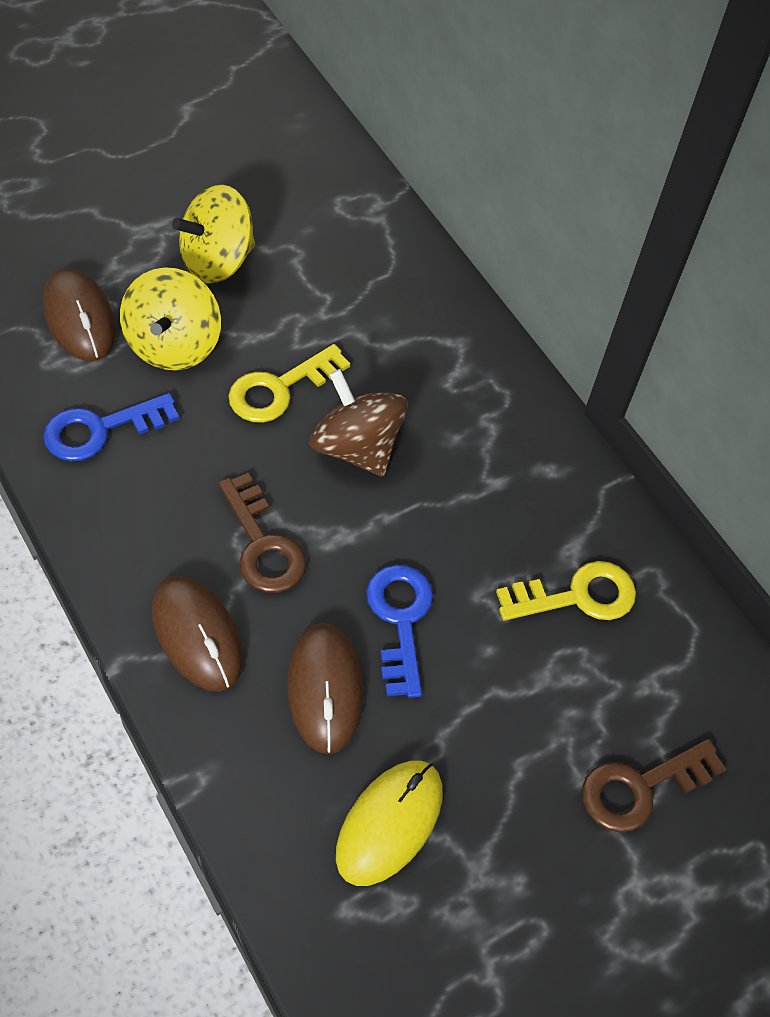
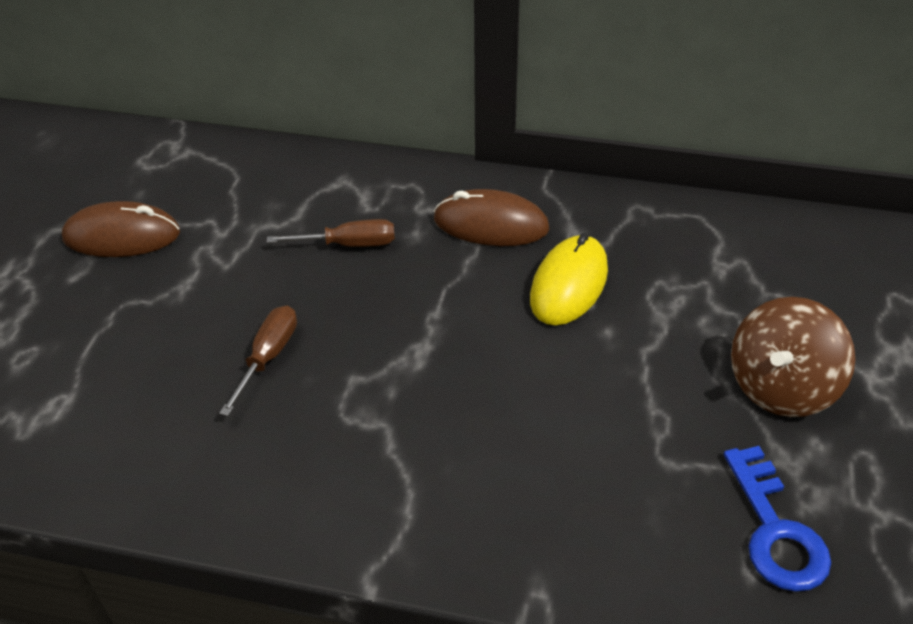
blue key: [43,393,179,462] [366,565,433,698] = 2 -> [724,446,831,592] = 1
brown key: [219,473,306,593] [582,739,726,833] = 2 -> none = 0
brown mouse: [43,268,116,361] [152,575,243,692] [287,623,363,754] = 3 -> [62,201,180,257] [433,189,550,246] = 2
brown screwdriver: none = 0 -> [219,306,297,416] [267,219,395,247] = 2
yellow key: [228,344,350,423] [496,561,636,621] = 2 -> none = 0
yellow spinning top: [120,267,221,370] [172,185,255,283] = 2 -> none = 0

